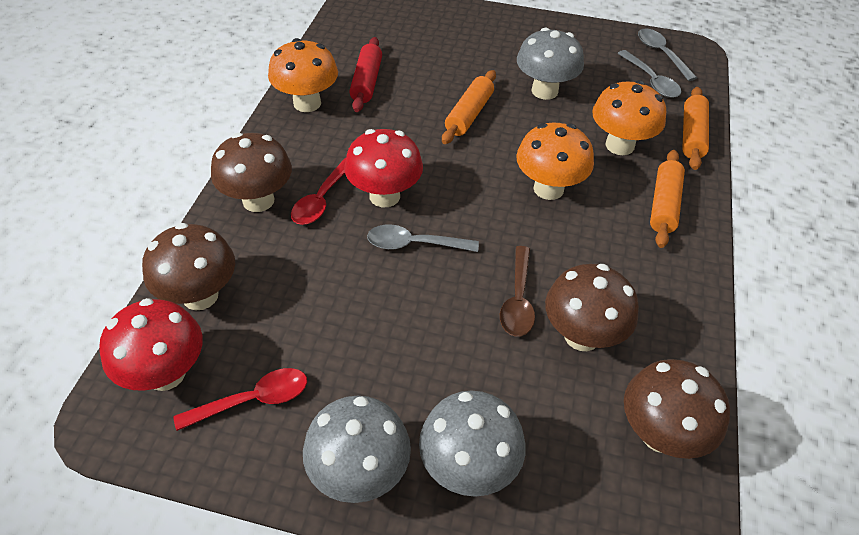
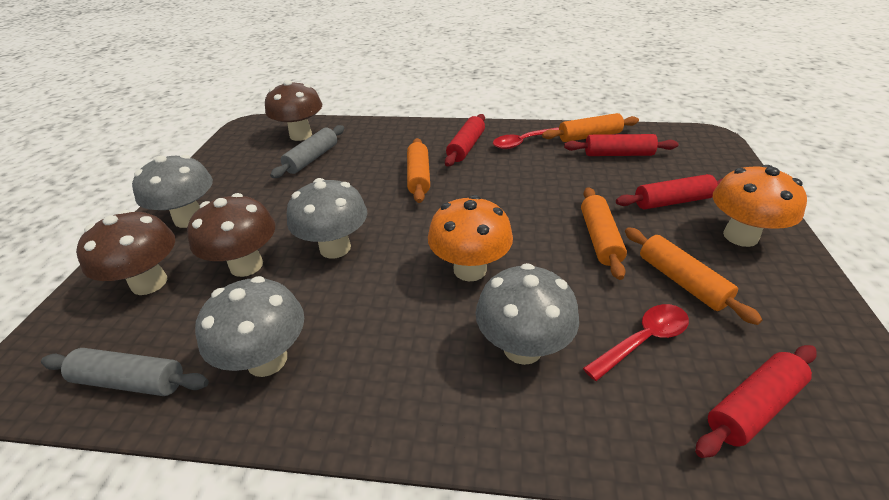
brown mushroom: [142,223,235,310] [211,133,292,212] [545,264,639,351] [624,359,730,459] = 4 -> [76,210,175,295] [187,193,275,277] [265,80,322,141] = 3
brown spoon: [500,246,535,337] = 1 -> none = 0
grey mushroom: [303,396,411,503] [419,390,526,497] [517,28,584,100] = 3 -> [132,154,213,228] [195,276,304,377] [287,178,367,258] [476,263,579,365] = 4
grey rolling pin: none = 0 -> [41,348,209,396] [270,125,344,178] = 2
grey spoon: [367,225,479,252] [617,50,681,98] [638,29,697,81] = 3 -> none = 0
orange mushroom: [268,38,338,112] [516,123,594,200] [592,80,666,155] = 3 -> [428,195,513,282] [713,165,807,247] = 2
orange rolling pin: [442,70,496,144] [650,150,685,248] [682,87,709,170] = 3 -> [407,138,430,203] [542,113,639,142] [581,187,627,280] [625,227,762,325] = 4
red mushroom: [99,298,203,391] [344,129,423,207] = 2 -> none = 0
red rolling pin: [349,37,382,112] = 1 -> [445,114,485,166] [564,134,678,156] [616,174,723,209] [695,345,817,458] = 4

